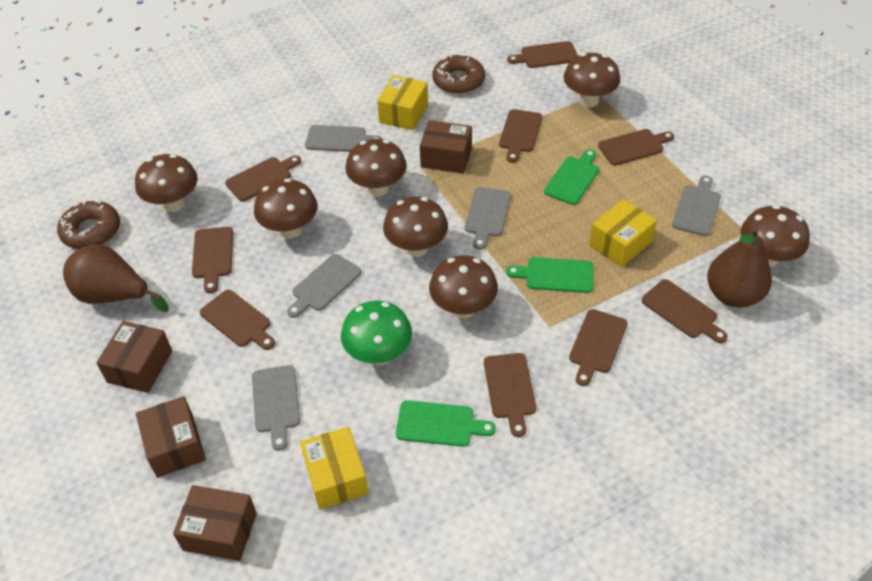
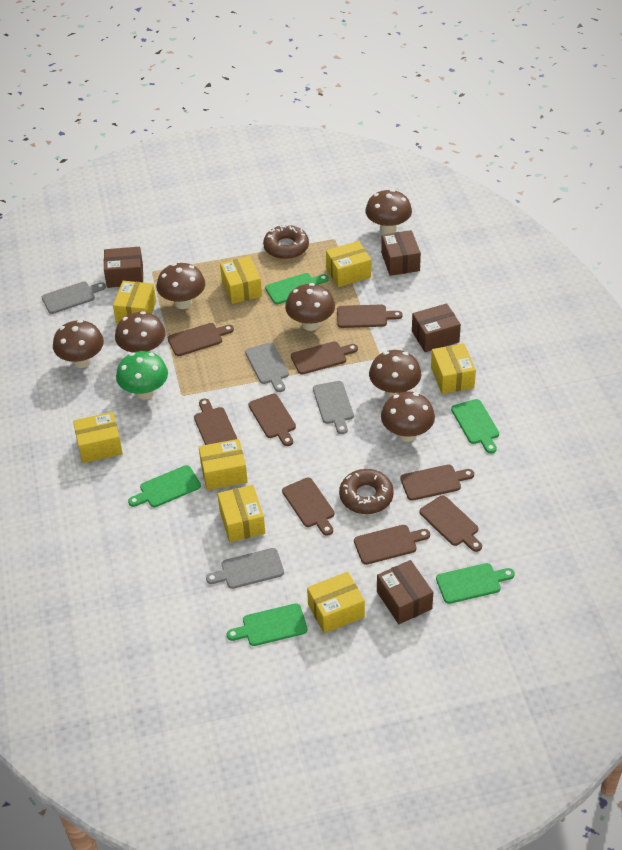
brown pear: [63,244,169,312] [707,227,772,307] = 2 -> none = 0
green cutting board: [396,400,496,447] [506,257,594,293] [544,149,599,205] = 3 -> [128,465,201,507] [227,603,308,646] [265,273,329,304] [436,563,515,604] [451,399,499,454] = 5
grey cutting board: [252,365,300,451] [287,254,362,318] [305,125,382,152] [465,187,511,250] [672,176,721,236] = 5 -> [42,281,106,314] [206,548,284,589] [245,342,289,392] [313,381,354,434] = 4
yellow box: [300,427,369,510] [377,75,428,130] [589,199,657,267] = 3 -> [73,412,123,463] [113,281,156,323] [199,439,248,490] [218,485,265,542] [220,256,262,304] [307,572,365,633] [326,241,371,287] [431,343,476,394] = 8

